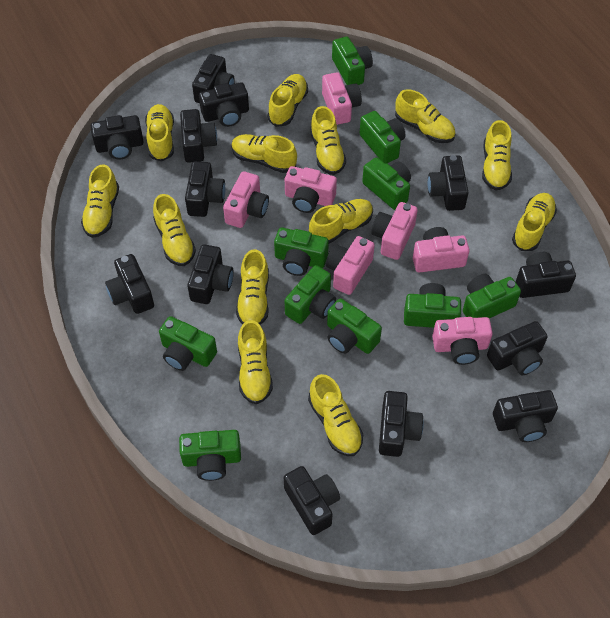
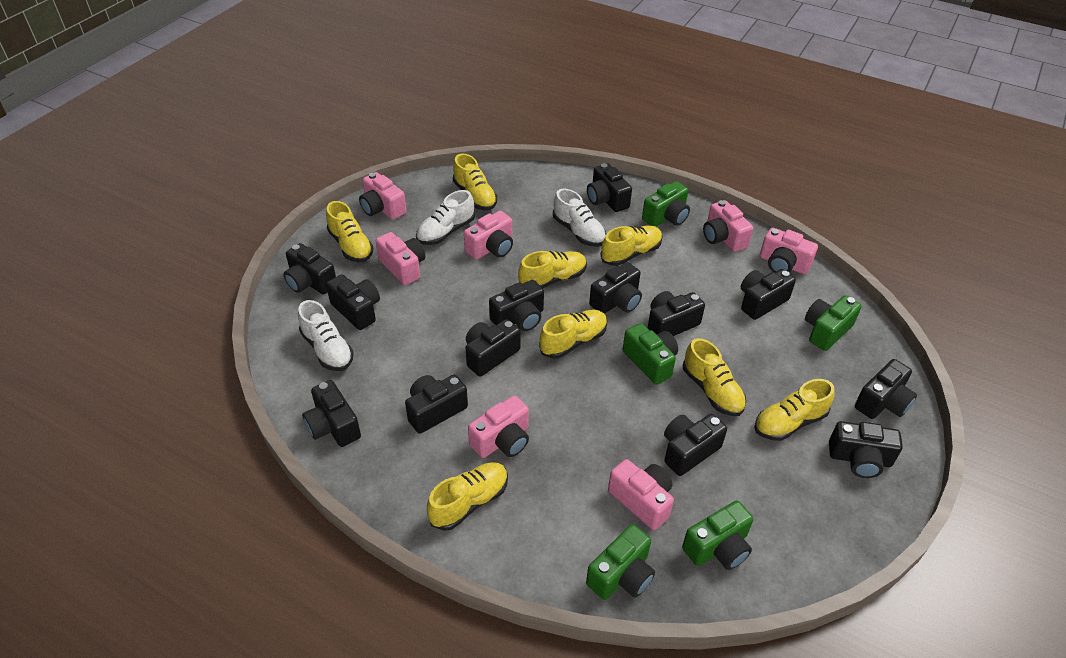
green camera: [159,316,217,371] [179,430,241,481] [274,227,329,276] [284,265,336,324] [327,298,382,354] [332,37,373,85] [360,111,405,164] [362,157,411,210] [404,283,461,328] [463,274,521,318] = 10 -> [586,524,655,600] [623,323,678,385] [642,181,690,227] [682,501,753,570] [805,295,862,351] = 5
white shoe: none = 0 -> [298,300,354,371] [416,190,475,245] [553,189,606,247] = 3
yellow shoe: [81,164,119,238] [145,104,174,162] [153,194,196,266] [231,134,297,173] [236,249,269,325] [238,320,273,404] [268,74,308,127] [308,374,363,456] [309,199,373,244] [310,106,346,175] [395,89,456,143] [482,120,512,190] [512,193,557,251] = 13 -> [326,201,373,262] [427,462,508,531] [453,154,497,211] [518,251,587,289] [539,309,608,359] [601,225,663,266] [683,338,746,416] [754,379,835,441] = 8

